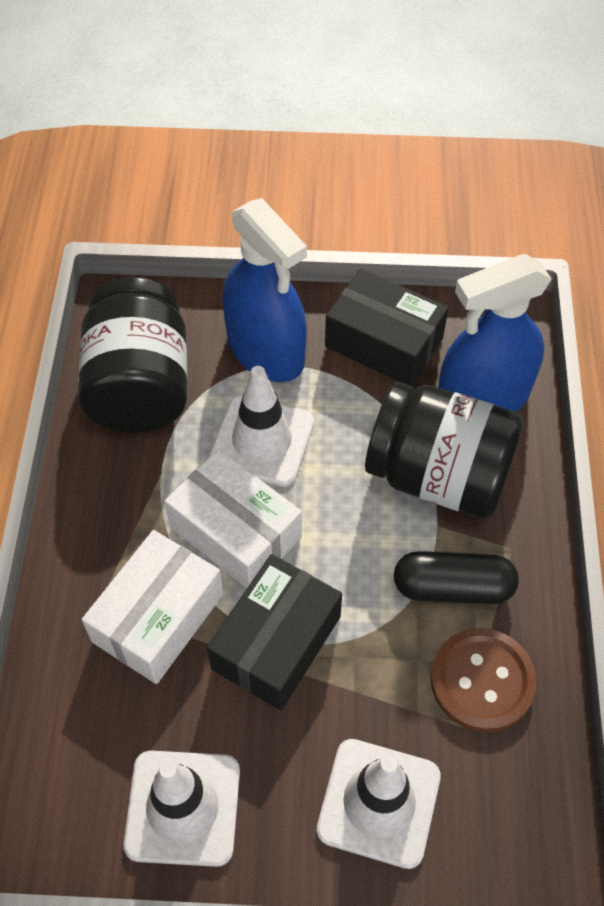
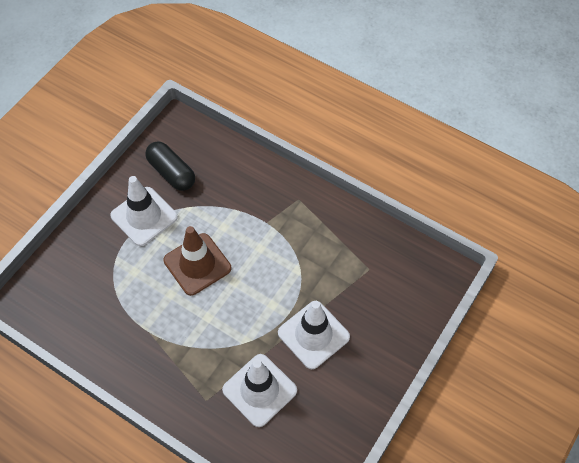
black box: [207,554,342,710] [325,268,449,386] = 2 -> none = 0
black jar: [78,277,187,433] [365,382,524,518] = 2 -> none = 0
blue spray bottle: [223,198,307,382] [438,254,552,412] = 2 -> none = 0
brown button: [430,628,537,732] = 1 -> none = 0
brown traffic cone: none = 0 -> [163,226,231,296] = 1
white box: [82,530,224,684] [164,449,302,588] = 2 -> none = 0

